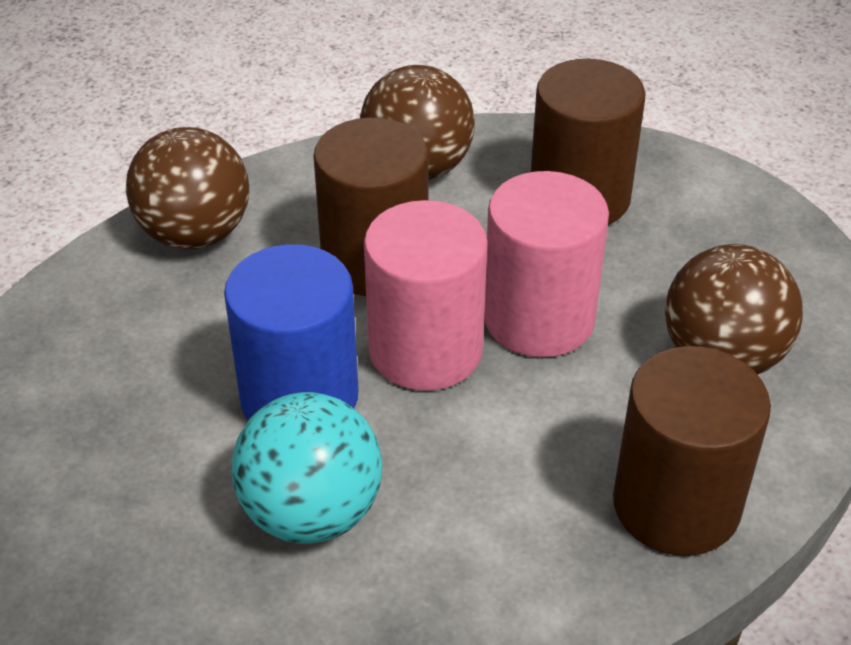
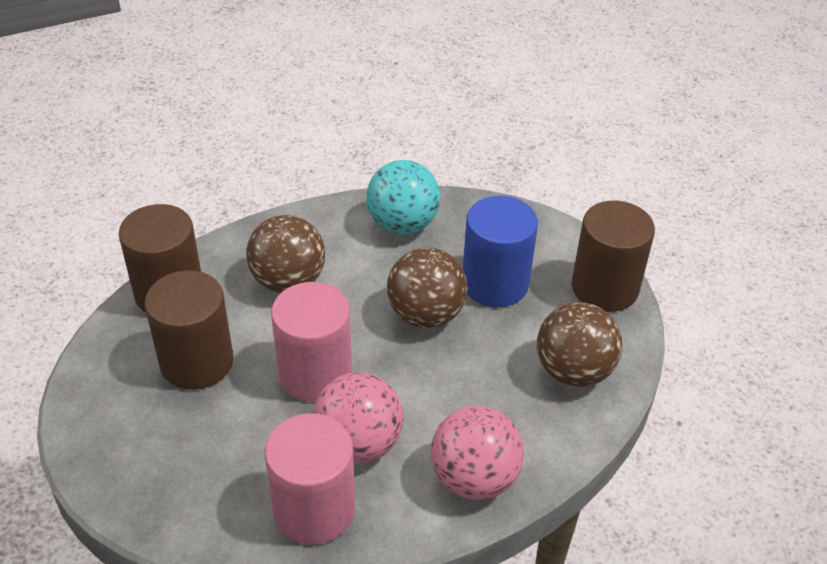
pink ball: none = 0 -> [313,372,403,464] [431,406,524,500] = 2

